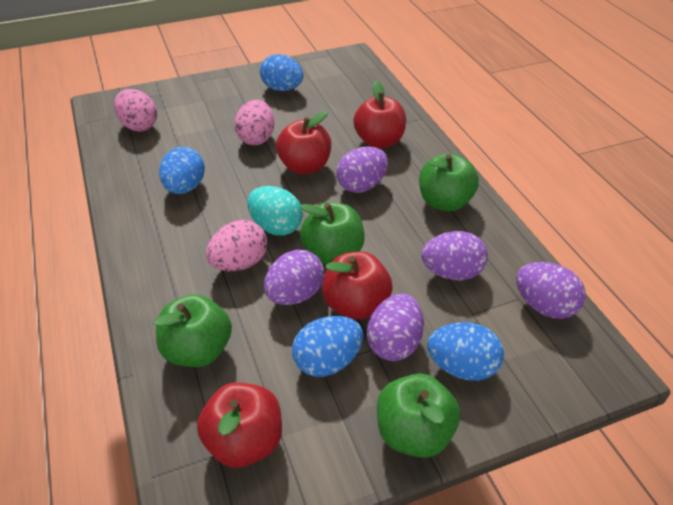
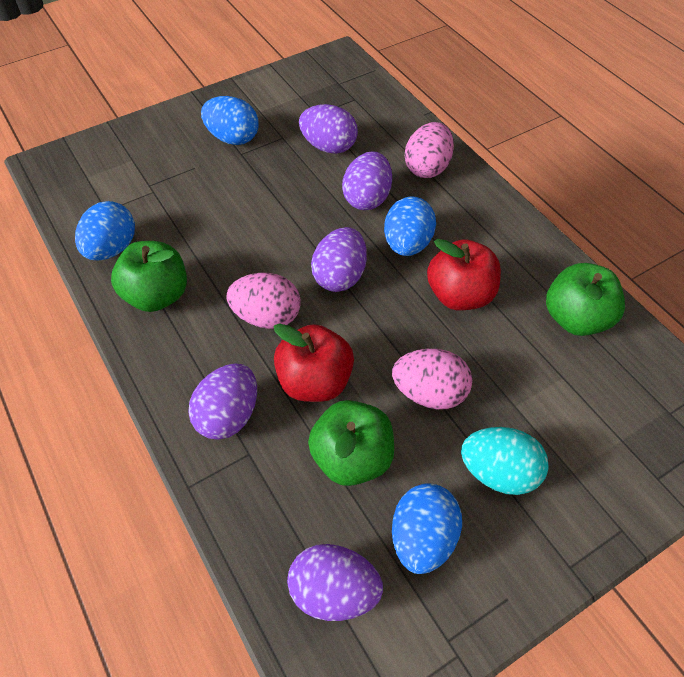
green apple: [154,294,232,367] [300,202,365,264] [377,373,460,458] [419,153,479,212] = 4 -> [111,241,187,312] [308,400,394,486] [546,263,625,336] = 3
red apple: [197,382,282,468] [276,111,331,174] [322,251,393,319] [353,80,406,148] = 4 -> [274,323,354,402] [427,239,501,310] = 2

